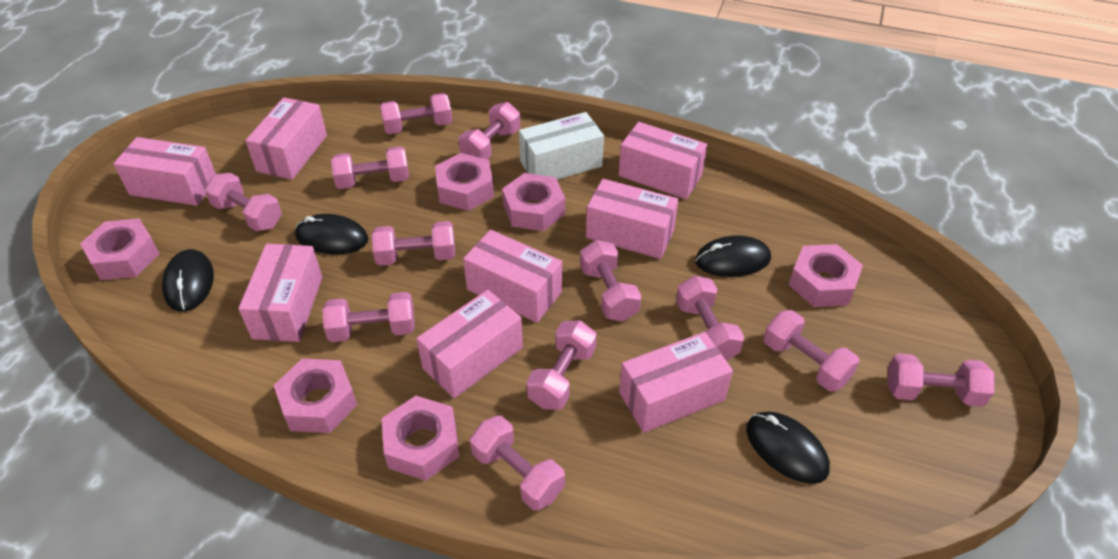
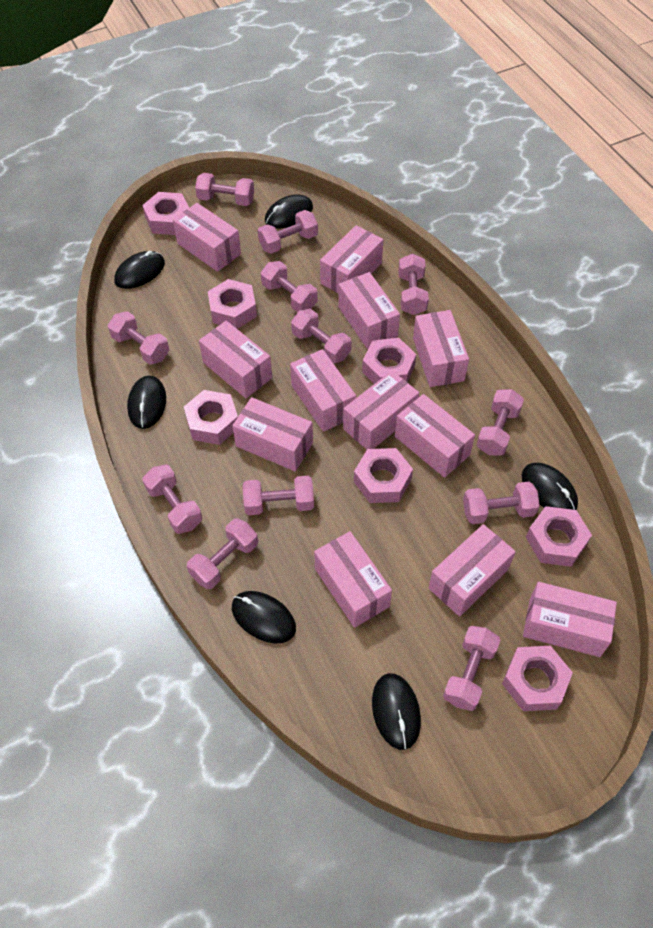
black mouse: [162,249,214,312] [295,214,368,254] [695,235,771,277] [746,412,830,484] = 4 -> [114,251,165,289] [127,376,166,429] [232,591,296,643] [265,194,313,229] [372,673,421,750] [522,463,578,510] = 6
pink box: [113,137,216,206] [238,244,322,342] [245,97,327,180] [416,290,523,398] [463,230,562,323] [586,179,679,259] [619,122,707,199] [619,332,733,433] = 8 -> [173,203,241,272] [199,321,272,398] [232,397,313,471] [290,349,356,432] [314,531,392,628] [320,225,383,294] [338,272,400,349] [343,371,419,450] [395,394,475,478] [413,310,469,387] [429,524,516,616] [523,582,617,657] = 12
pink nut: [80,219,159,280] [274,358,357,433] [382,396,460,481] [435,153,494,211] [502,173,565,231] [789,244,863,307] = 6 -> [142,192,189,235] [184,390,238,445] [208,279,257,329] [354,448,413,503] [362,338,416,384] [502,646,573,711] [526,506,592,567] = 7
white box: [519,112,604,180] = 1 -> none = 0

